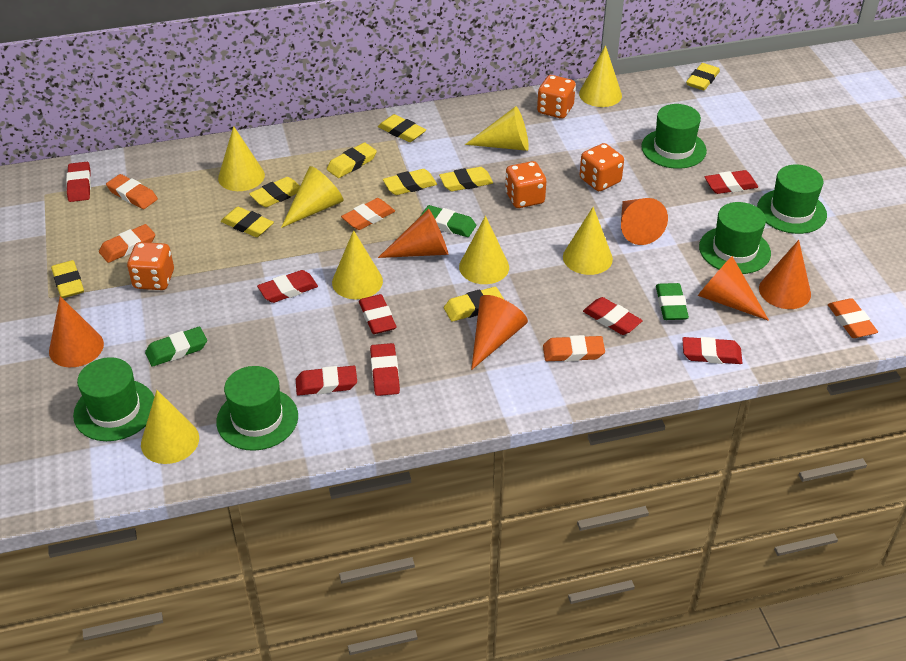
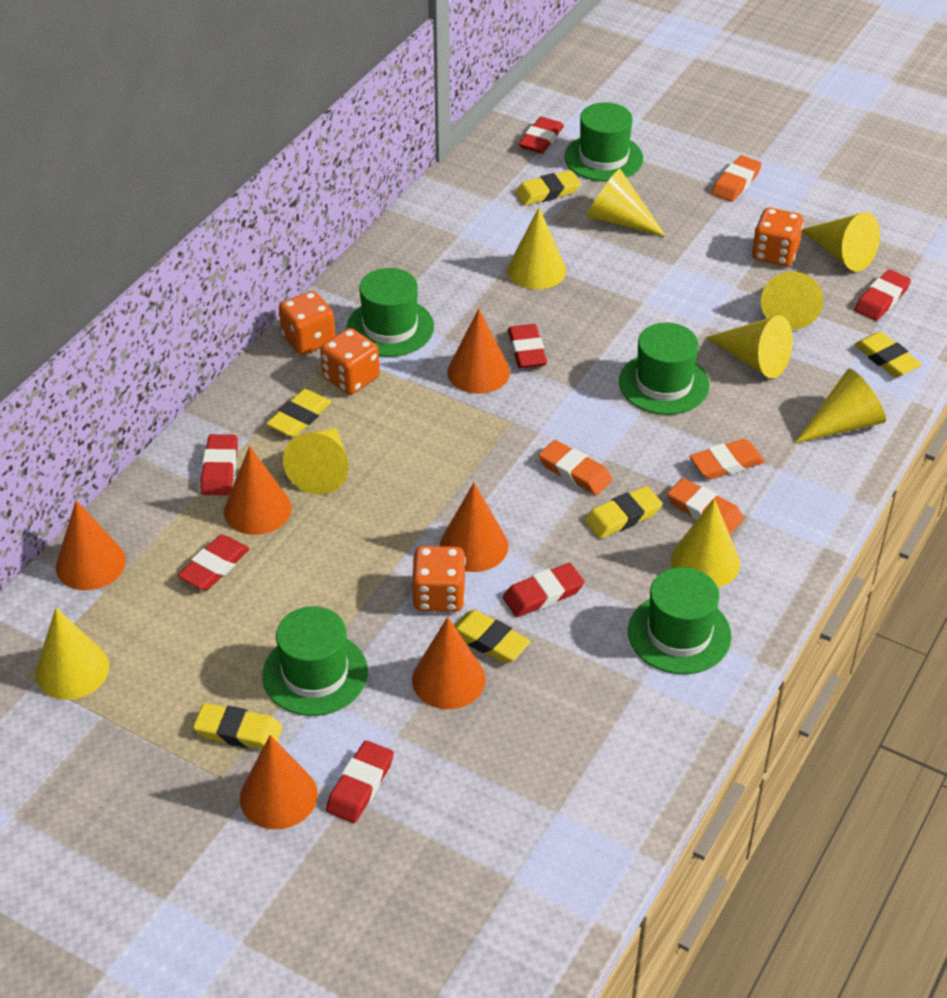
green eraser: [145,326,207,367] [421,205,476,237] [656,283,689,320] = 3 -> none = 0
orange eraser: [99,224,155,263] [106,174,158,209] [341,198,395,230] [543,335,605,362] [828,298,878,338] = 5 -> [538,440,612,495] [667,478,744,535] [690,439,765,479] [712,155,762,202] = 4
red eraser: [66,162,91,202] [257,270,318,303] [296,365,357,396] [359,294,396,334] [370,343,400,396] [583,297,643,335] [682,337,742,364] [705,170,758,194] = 8 -> [177,535,250,590] [201,434,238,495] [326,740,394,823] [503,563,584,617] [508,324,547,368] [519,117,564,154] [855,269,911,321] = 7
yellow cone: [141,390,199,464] [218,126,265,191] [281,166,343,228] [332,230,383,299] [459,216,509,284] [465,106,529,151] [563,207,613,275] [579,45,622,107] = 8 -> [35,608,109,700] [283,428,349,494] [507,207,566,289] [587,169,666,237] [671,498,740,587] [706,315,793,378] [761,271,823,330] [795,369,886,443] [802,212,880,271] = 9
yellow eraser: [51,260,84,298] [221,207,274,237] [249,177,300,207] [327,142,377,178] [378,114,426,142] [383,169,437,195] [439,167,493,191] [444,287,504,322] [686,63,720,90] = 9 -> [193,703,283,750] [266,389,331,437] [454,610,531,664] [515,170,581,206] [585,486,663,539] [854,332,922,377] = 6

